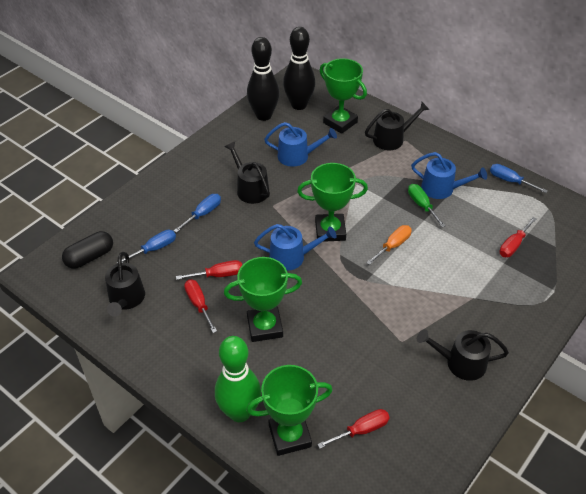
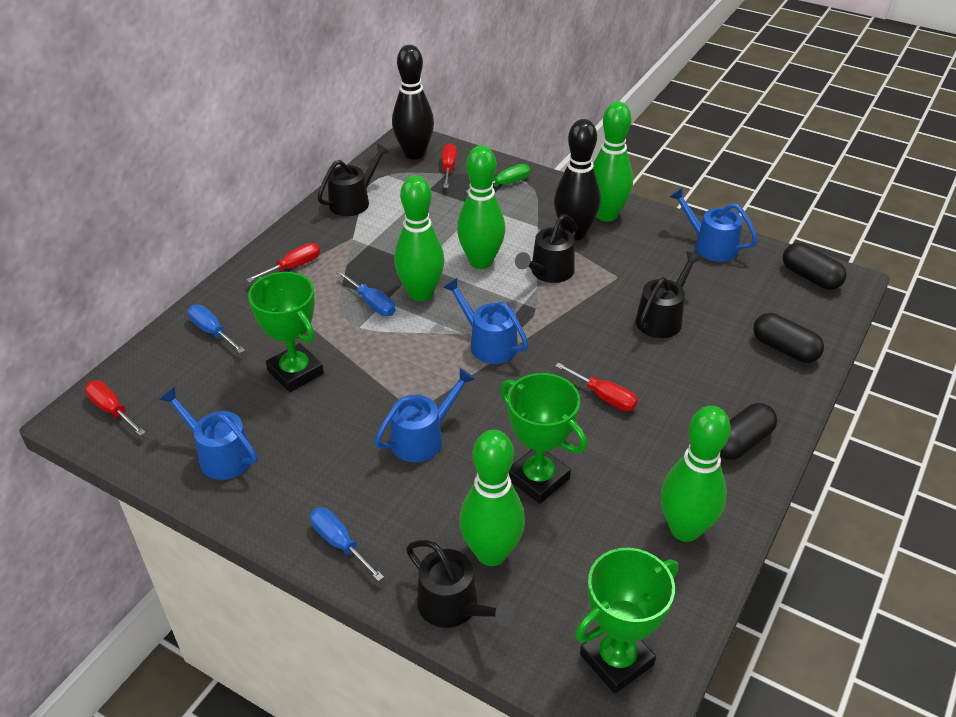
black capsule: [62,231,113,269] = 1 -> [720,403,777,460] [753,313,824,363] [783,243,847,290] = 3
blue watering can: [254,224,337,271] [264,122,337,167] [411,152,487,199] = 3 -> [159,387,258,480] [374,368,475,462] [443,278,529,364] [669,187,758,262] = 4
green bowling pin: [215,336,261,422] = 1 -> [394,175,444,301] [457,145,505,269] [459,430,525,566] [593,102,633,222] [661,406,731,542] = 5
green trophy: [224,257,302,342] [246,365,333,456] [297,163,368,242] [320,58,367,134] = 4 -> [248,272,324,392] [500,373,587,504] [575,548,678,694] = 3
orange screwdriver: [366,225,412,265] = 1 -> none = 0

